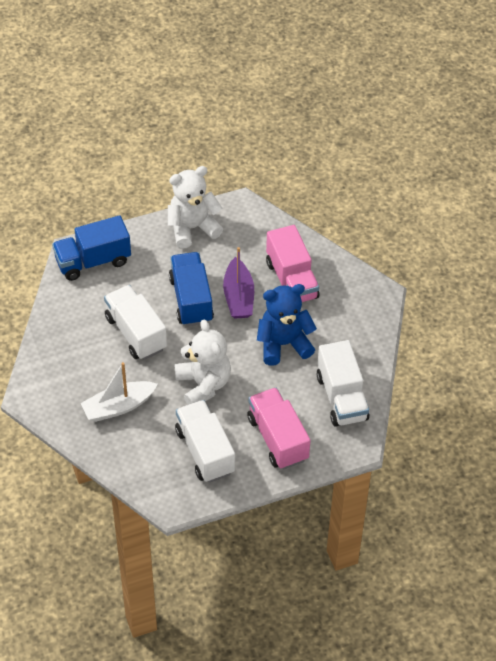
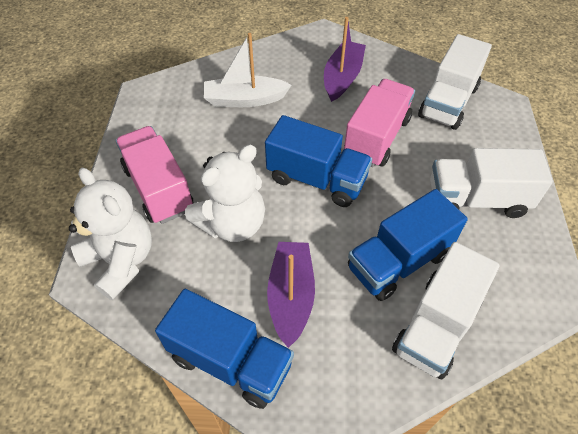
blue teddy bear: [257,284,317,366] = 1 -> none = 0
blue truck: [52,215,131,281] [169,252,214,326] = 2 -> [155,289,294,409] [265,115,372,207] [348,189,468,301] = 3
purple boat: [223,247,254,319] = 1 -> [267,242,315,348] [324,17,366,102] = 2

